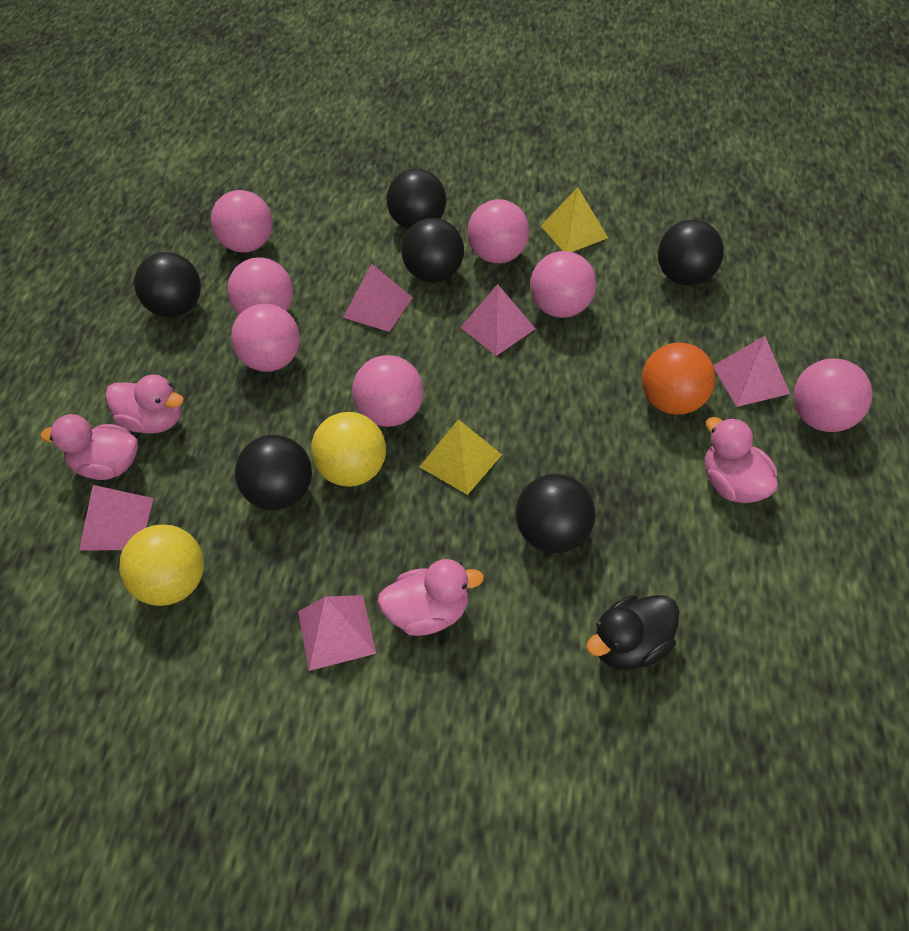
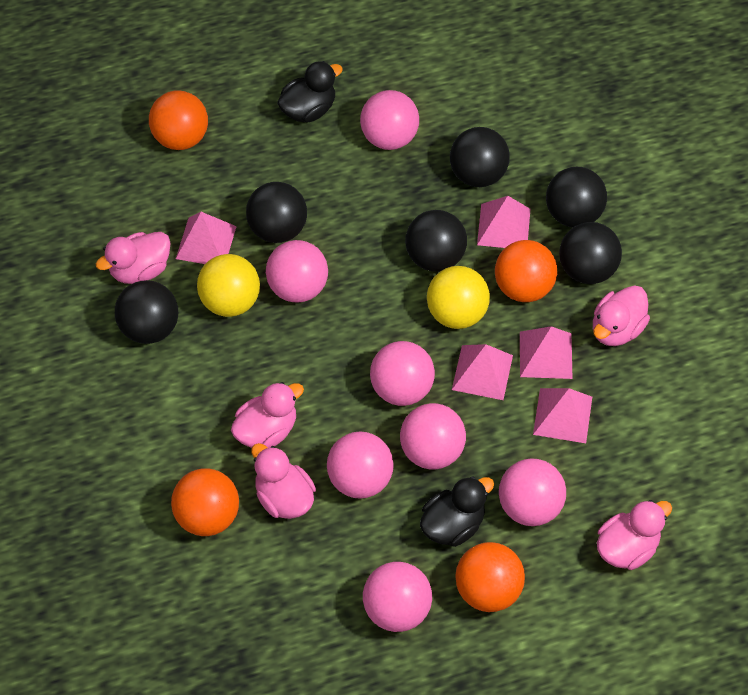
black duck: [586,595,679,670] = 1 -> [277,61,343,123] [420,476,494,547] = 2
orange ball: [642,342,716,415] = 1 -> [149,90,208,150] [171,468,239,536] [455,542,525,612] [495,240,557,302] = 4
pink duck: [41,414,138,480] [105,375,184,434] [377,559,484,636] [705,417,778,503] = 4 -> [96,232,171,284] [231,382,304,448] [251,443,316,519] [593,285,650,346] [597,500,672,570] = 5
yellow pyramid: [420,419,502,495] [541,187,608,252] = 2 -> none = 0

